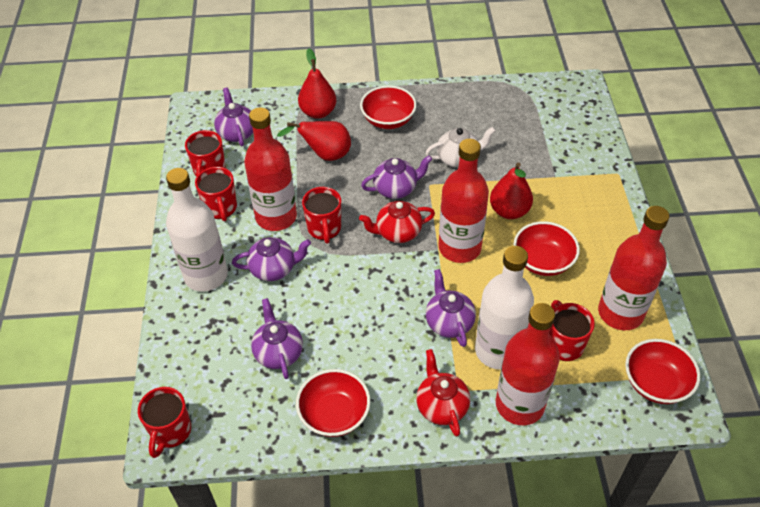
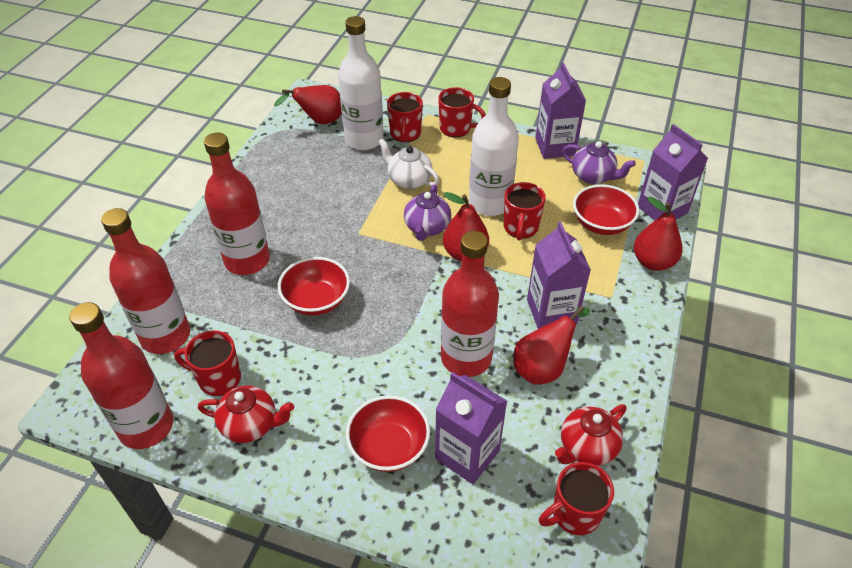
purple carton: none = 0 -> [435,372,507,484] [527,222,591,329] [535,62,586,159] [638,124,708,221] = 4
purple teapot: [214,88,253,146] [232,237,311,281] [251,298,303,379] [361,155,432,199] [426,269,476,347] = 5 -> [404,185,451,241] [562,141,636,184] = 2
red bowl: [296,369,370,437] [360,85,417,129] [514,221,580,276] [625,339,700,404] = 4 -> [278,257,350,316] [346,395,430,472] [573,184,639,235] = 3
red pear: [277,121,351,161] [298,48,336,119] [490,163,533,219] = 3 -> [274,85,342,124] [443,192,489,261] [514,306,590,385] [634,197,683,271] = 4

